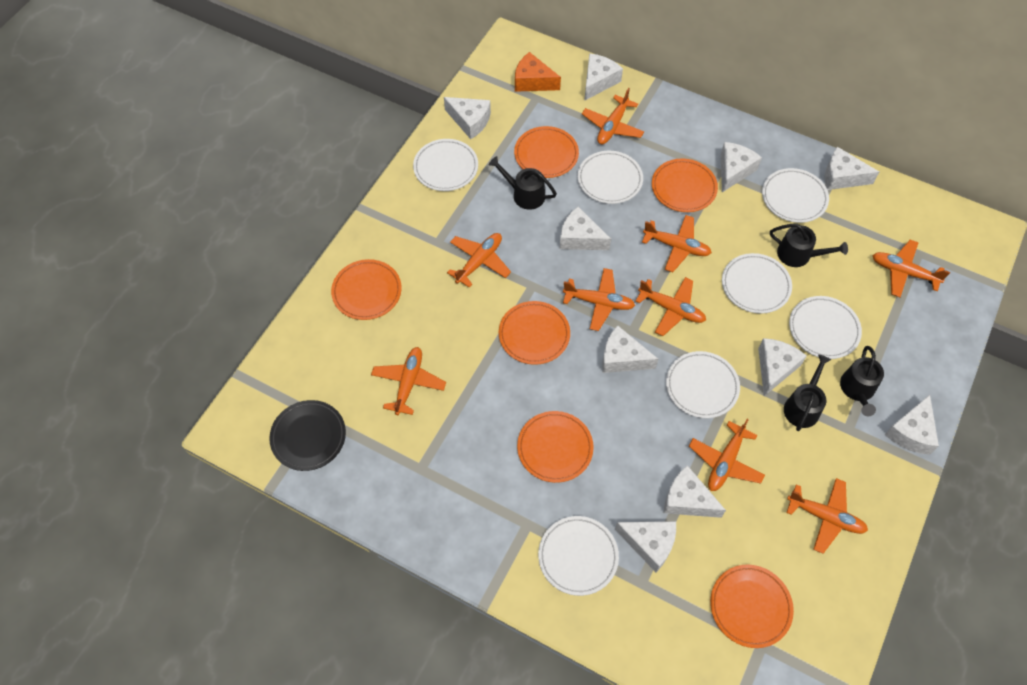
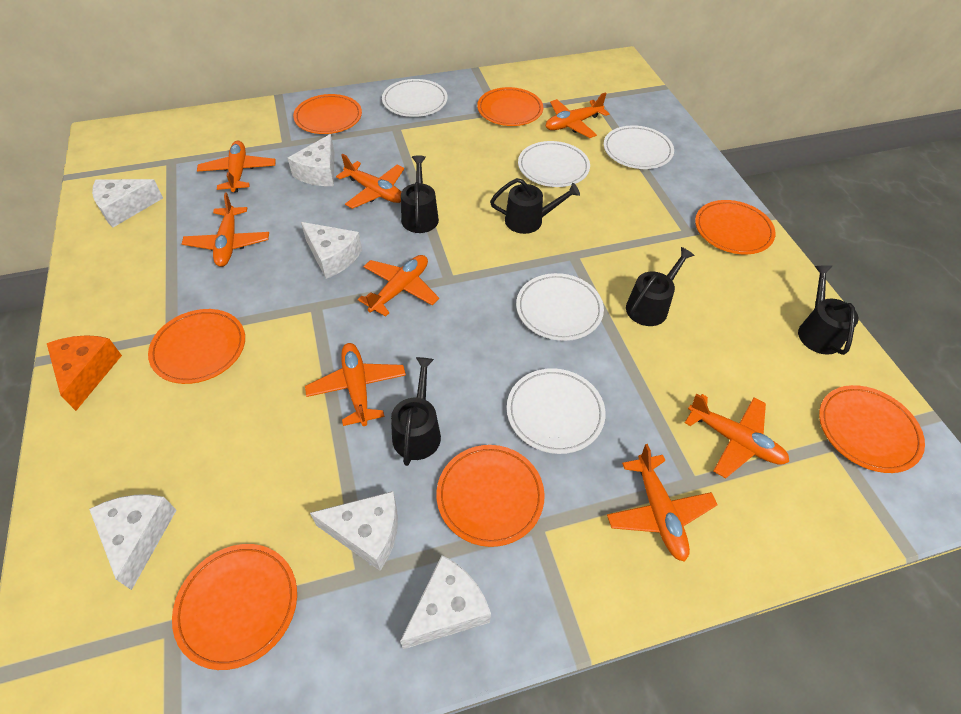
black plate: [269,400,346,471] = 1 -> none = 0
black watering can: [489,156,557,210] [770,224,848,267] [784,355,831,431] [840,346,884,416] = 4 -> [391,357,441,466] [401,155,439,233] [490,178,580,234] [626,247,695,326] [798,265,859,355] = 5
orange plane: [371,347,446,415] [447,233,511,288] [563,268,635,331] [582,88,644,144] [636,277,706,336] [642,215,712,272] [689,419,765,491] [786,478,868,554] [872,240,950,297] = 9 -> [182,192,269,267] [197,141,276,192] [305,343,406,426] [336,154,404,209] [358,255,439,317] [546,92,609,138] [607,444,717,562] [685,393,789,478] = 8
orange plate: [331,259,402,320] [499,301,570,365] [514,126,579,178] [517,411,594,483] [652,158,718,212] [710,565,794,648] = 6 -> [148,309,245,384] [172,544,297,670] [293,94,362,134] [436,445,545,547] [477,87,543,126] [695,200,776,254] [819,385,925,473] = 7
white cheese: [444,97,491,139] [560,207,611,250] [584,53,623,101] [602,326,658,373] [615,521,676,572] [664,465,726,518] [721,142,762,192] [758,338,806,396] [824,147,879,190] [885,395,939,455] = 10 -> [89,495,176,590] [92,179,163,227] [288,134,335,186] [301,222,362,279] [310,491,398,571] [400,555,491,649] = 6
white plate: [413,139,478,191] [538,516,619,596] [578,151,643,204] [666,351,740,418] [722,253,792,314] [762,168,829,223] [789,296,862,359] = 7 -> [382,79,448,117] [507,368,605,454] [516,273,604,341] [518,141,590,187] [604,125,674,169] = 5

